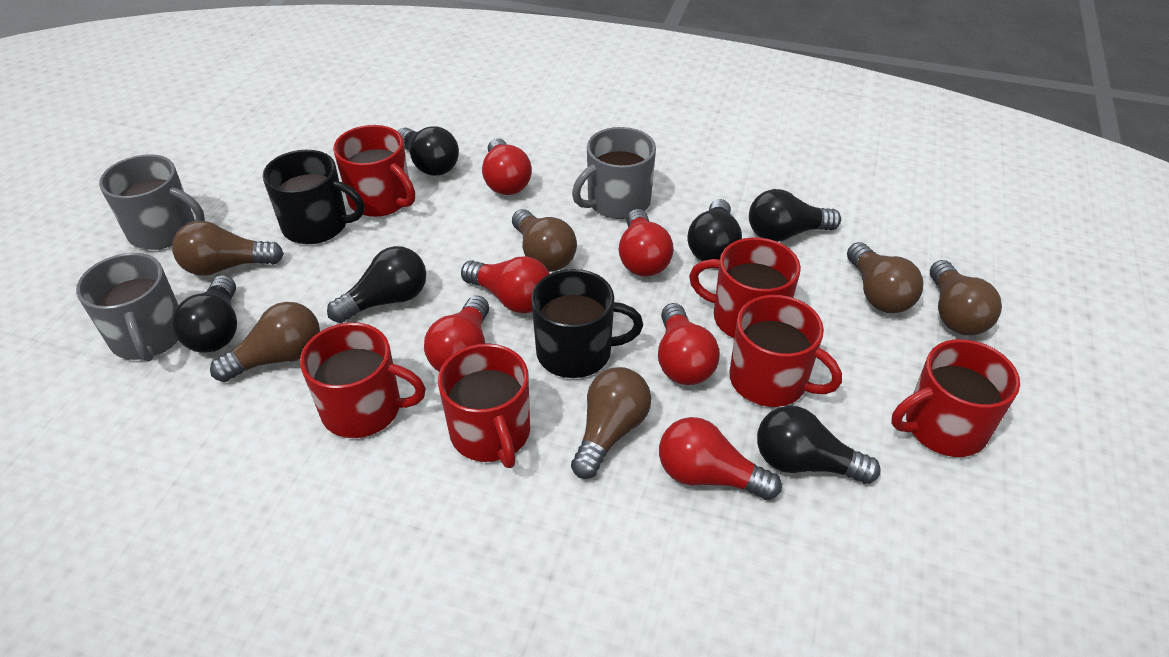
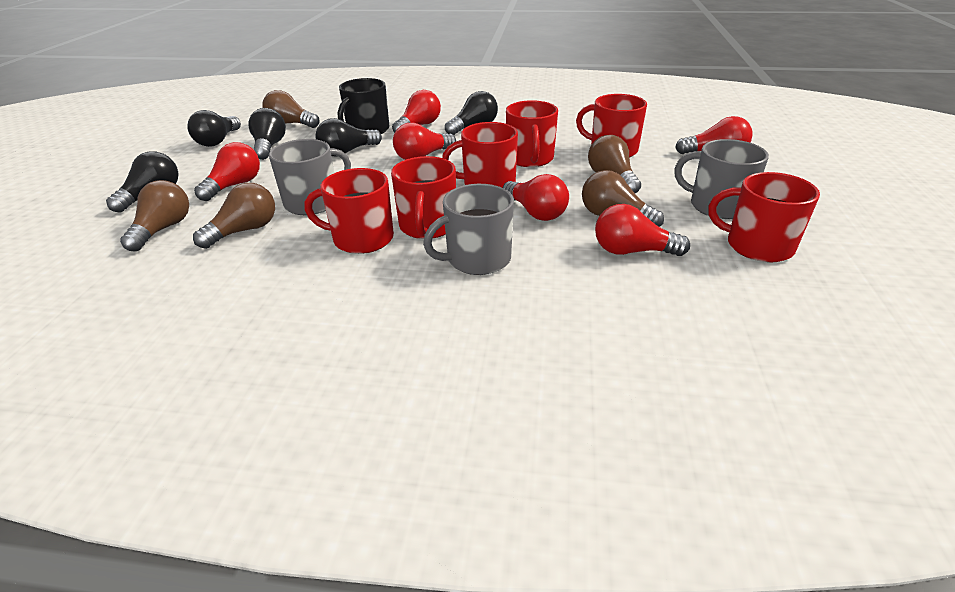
black light bulb: [172,275,237,353] [327,246,426,323] [397,126,459,176] [688,199,742,261] [749,189,841,242] [757,406,881,484] = 6 -> [106,151,178,213] [187,110,241,147] [248,108,286,160] [315,118,382,156] [445,91,498,135] = 5
black mug: [263,150,365,244] [531,269,643,378] = 2 -> [338,78,389,134] = 1
brown light bulb: [172,221,284,276] [210,302,320,382] [512,209,577,272] [571,367,651,479] [847,242,923,313] [930,260,1002,335] = 6 -> [120,180,189,251] [193,183,275,249] [262,90,320,128] [582,170,664,227] [588,135,641,193] = 5

